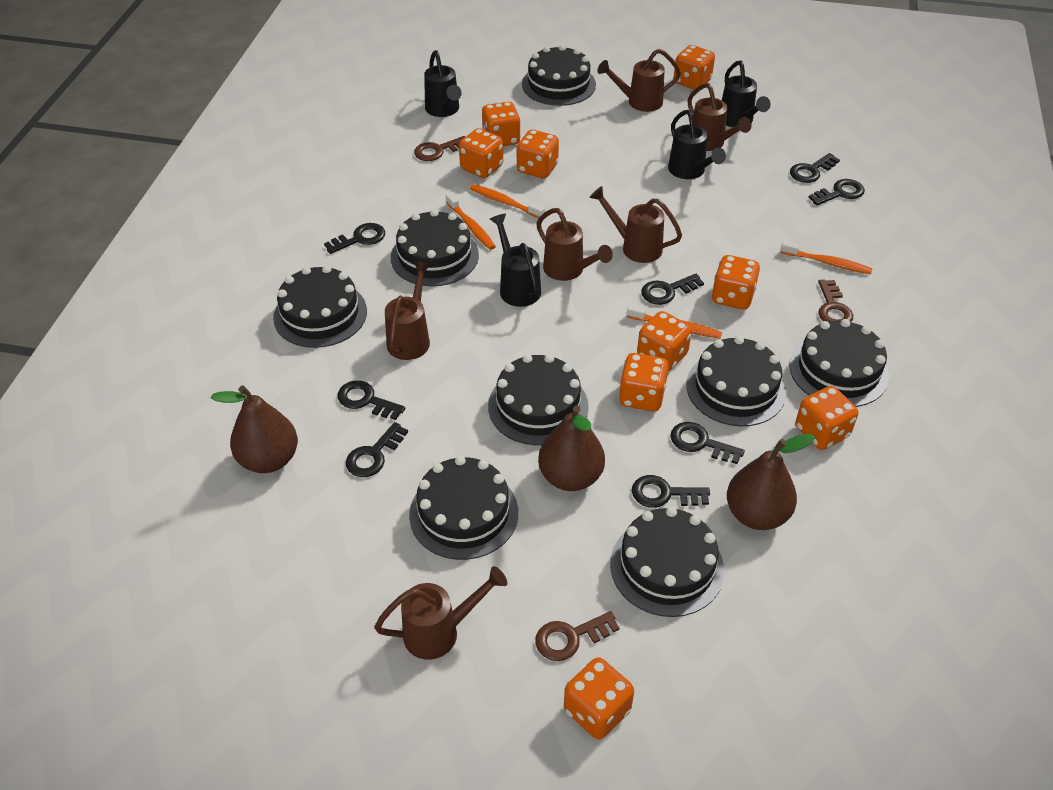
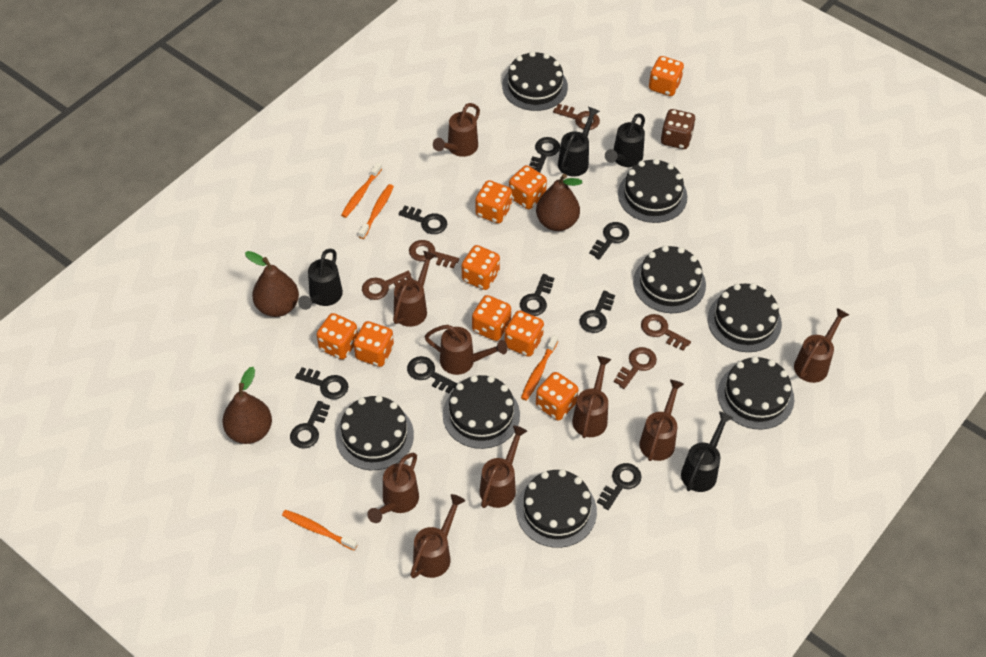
black key: [324,223,385,254] [338,380,405,420] [346,422,408,477] [632,475,710,508] [641,273,704,305] [670,422,745,464] [790,153,840,183] [808,179,865,206] = 8 -> [290,401,330,449] [295,367,348,399] [399,206,447,234] [407,356,457,393] [520,274,554,316] [530,137,560,173] [580,290,615,333] [589,222,629,259] [597,463,642,510] = 9
brown dice: none = 0 -> [661,109,696,149] = 1
brown key: [414,136,465,161] [535,611,619,661] [818,280,853,322] = 3 -> [362,271,412,300] [409,240,459,268] [553,104,600,130] [614,347,657,389] [641,314,691,351] = 5
brown watering can: [374,566,507,660] [385,261,431,360] [536,208,613,281] [590,186,682,263] [597,49,681,112] [688,83,752,151] = 6 -> [367,453,419,523] [393,251,437,327] [410,494,465,578] [425,325,508,375] [433,103,480,157] [479,426,527,508] [572,356,612,438] [640,379,684,461] [794,308,849,383] = 9

